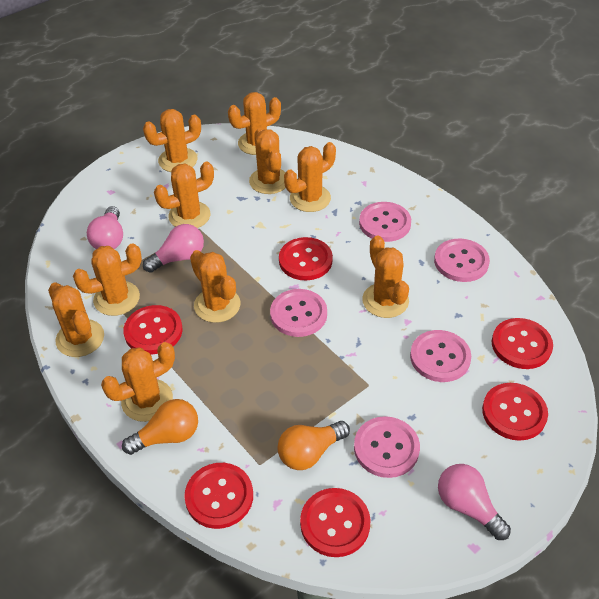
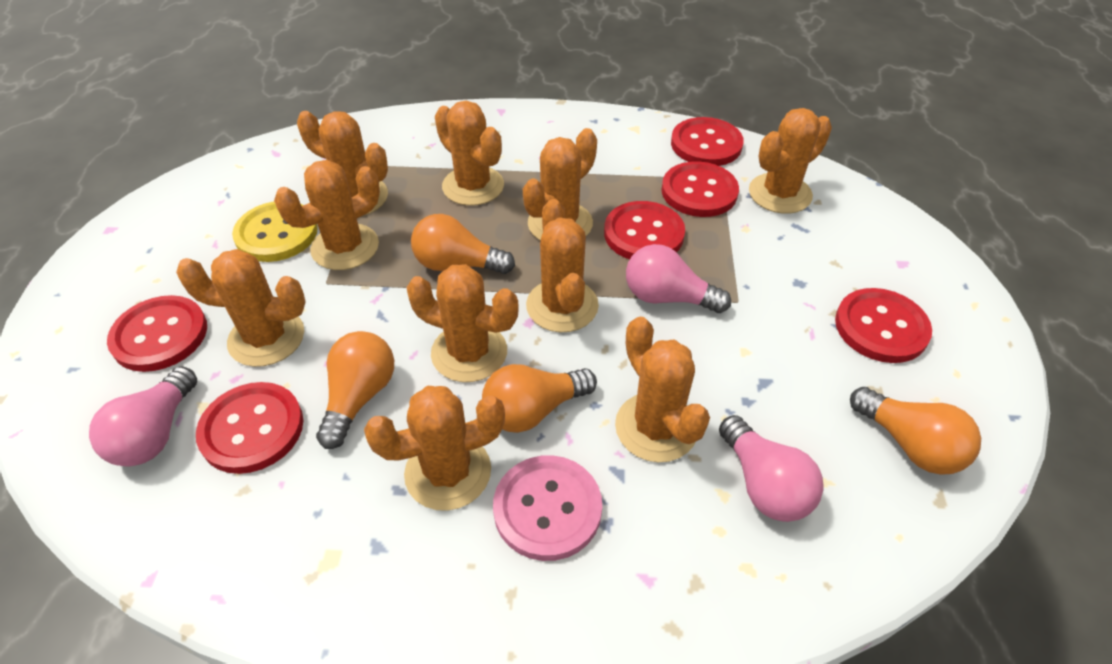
orange light bulb: [122,399,198,455] [278,421,350,470] = 2 -> [316,331,394,449] [411,214,515,274] [482,364,597,433] [850,387,981,475] = 4
pink button: [270,289,327,337] [354,416,420,478] [359,202,411,242] [410,330,471,382] [434,238,490,282] = 5 -> [493,455,602,561] = 1
yellow button: none = 0 -> [232,201,318,262] = 1

